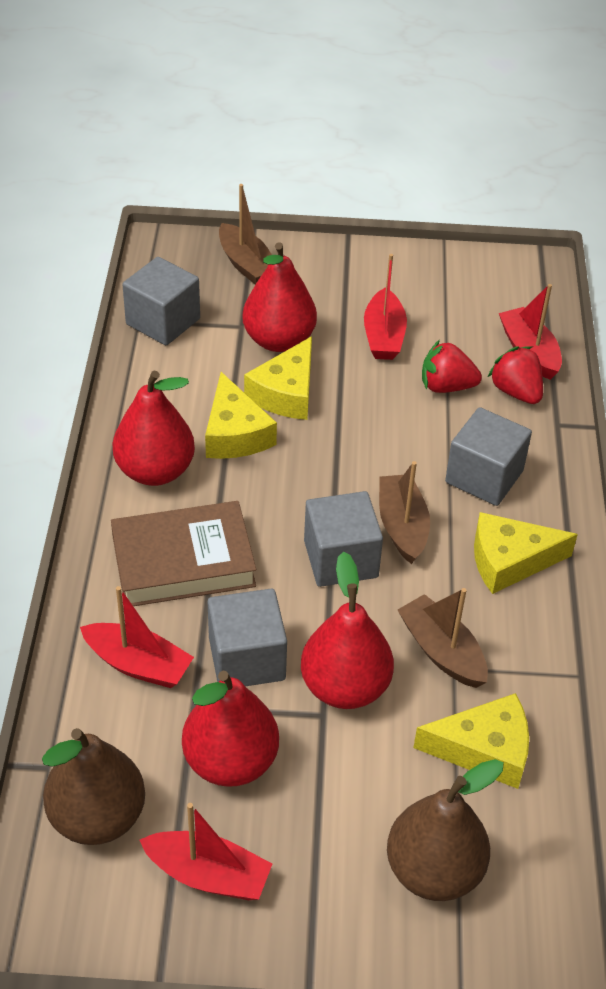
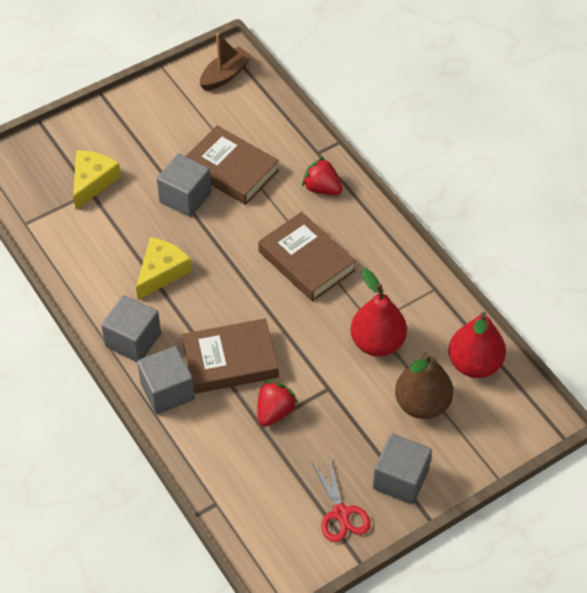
brown boat: [219,184,272,285] [379,461,430,564] [398,588,488,688] = 3 -> [200,33,252,91] = 1
brown book: [111,501,256,606] = 1 -> [182,318,279,394] [185,126,279,205] [258,212,356,302] = 3
brown pear: [42,728,145,845] [387,759,504,901] = 2 -> [395,353,453,419] = 1
red boat: [80,586,194,688] [140,803,272,900] [364,254,407,360] [499,284,562,380] = 4 -> none = 0
red pear: [112,371,195,486] [182,670,279,787] [243,242,317,352] [301,551,394,709] = 4 -> [351,268,407,357] [448,312,506,378] = 2
red scissors: none = 0 -> [311,458,371,542] = 1
yellow cheese: [205,372,277,459] [244,336,312,420] [413,693,529,789] [474,512,578,594] = 4 -> [73,150,121,210] [136,237,192,300] = 2

